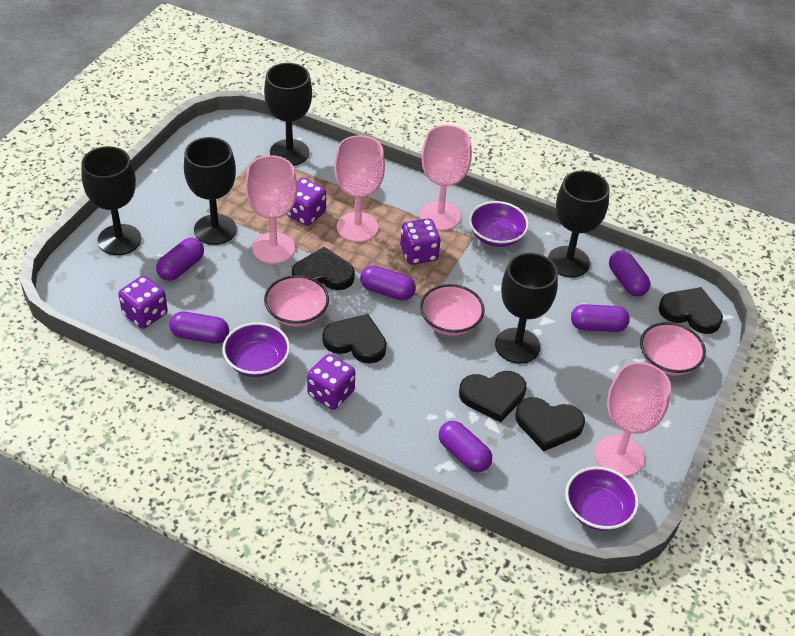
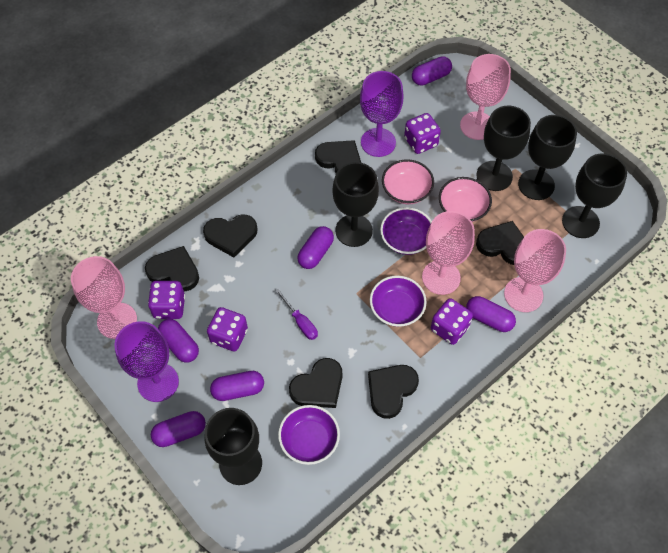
black heart: [292,247,355,290] [323,314,387,364] [459,371,526,422] [515,397,585,451] [659,287,723,334] = 5 -> [145,246,199,292] [203,214,258,257] [289,358,342,408] [315,140,361,173] [368,365,419,419] [476,221,524,265] = 6
pink bowl: [264,275,329,327] [420,284,485,336] [640,322,706,376] = 3 -> [382,159,434,204] [439,177,492,222] = 2
purple goblet: none = 0 -> [114,321,179,402] [360,71,404,157] = 2
purple screwdriver: none = 0 -> [276,289,318,340] = 1

